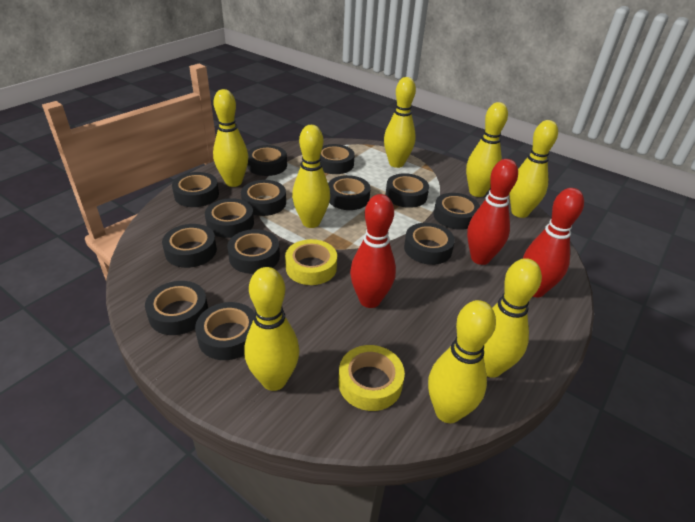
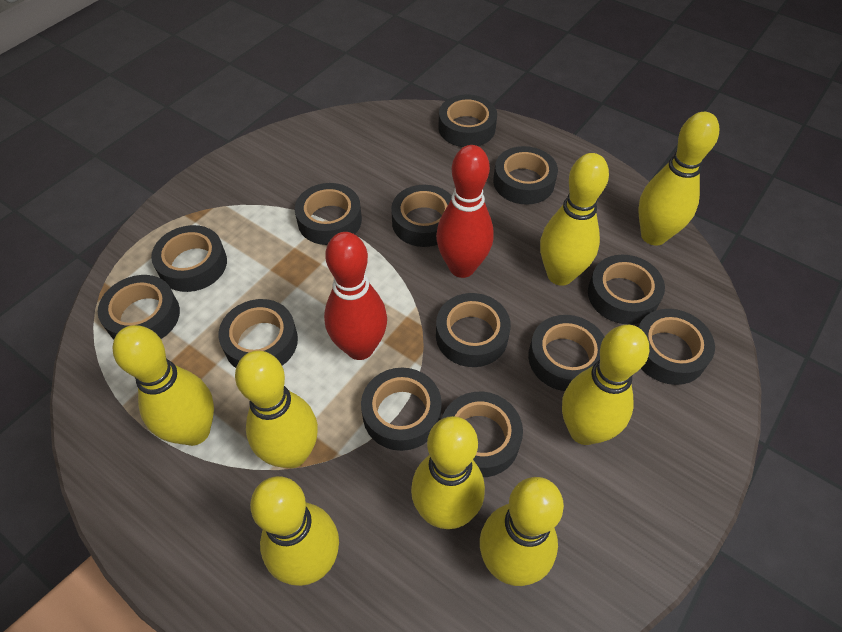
red bowling pin: [350,194,396,308] [467,159,518,265] [523,188,584,297] = 3 -> [324,232,387,360] [436,145,494,278] = 2
yellow tape: [285,239,337,285] [338,345,405,411] = 2 -> none = 0

